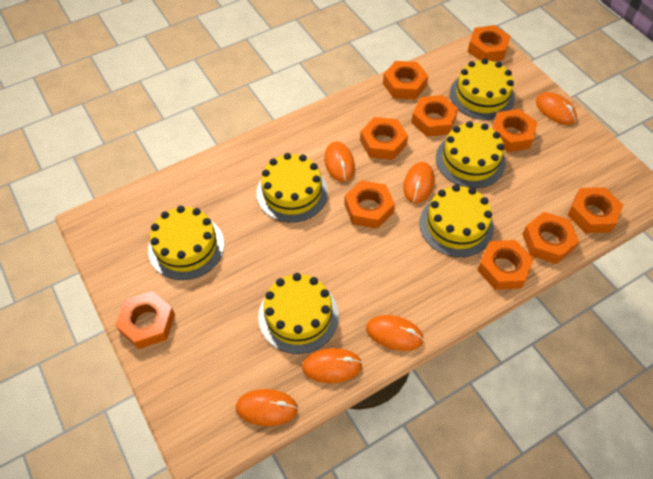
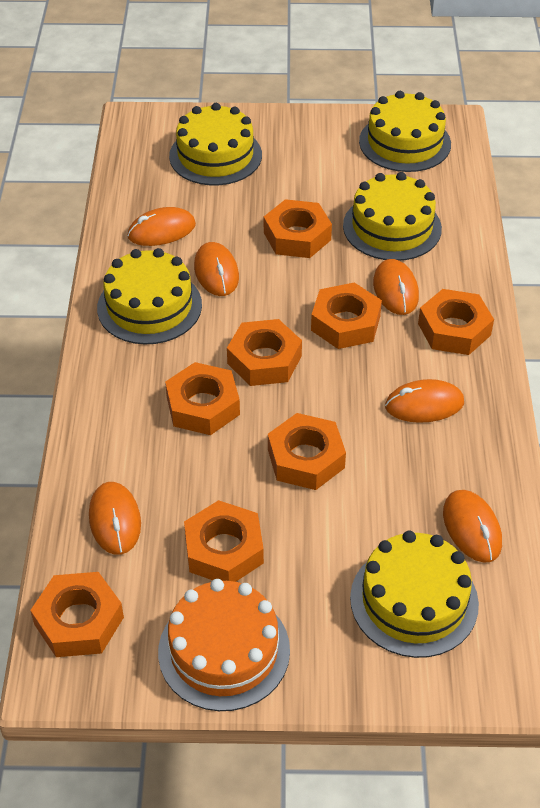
orange cake: none = 0 -> [158,579,290,711] = 1
orange nut: [115,291,175,349] [344,180,395,229] [360,117,408,160] [383,61,428,100] [411,95,458,137] [467,25,511,62] [477,240,534,290] [492,109,537,152] [522,212,579,264] [568,187,623,233] = 10 -> [30,572,124,657] [165,362,240,435] [184,500,264,582] [227,319,302,386] [264,199,332,258] [268,413,346,490] [311,283,382,349] [418,289,494,355] = 8
yellow cake: [148,206,224,280] [256,153,328,223] [258,273,339,354] [419,185,494,257] [436,121,506,188] [450,58,515,120] = 6 -> [97,248,202,344] [169,103,262,185] [343,172,442,261] [350,530,479,658] [359,91,451,172] = 5

